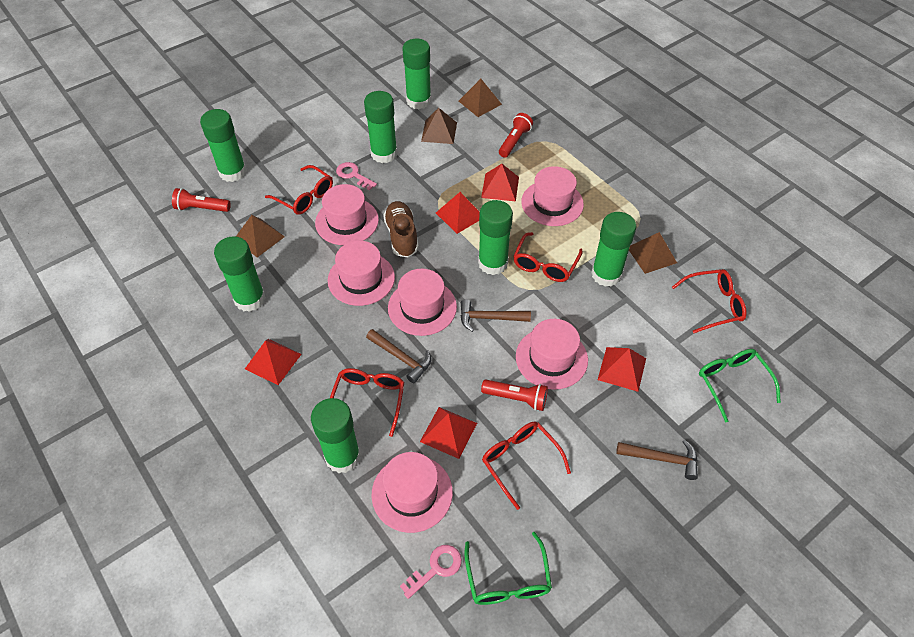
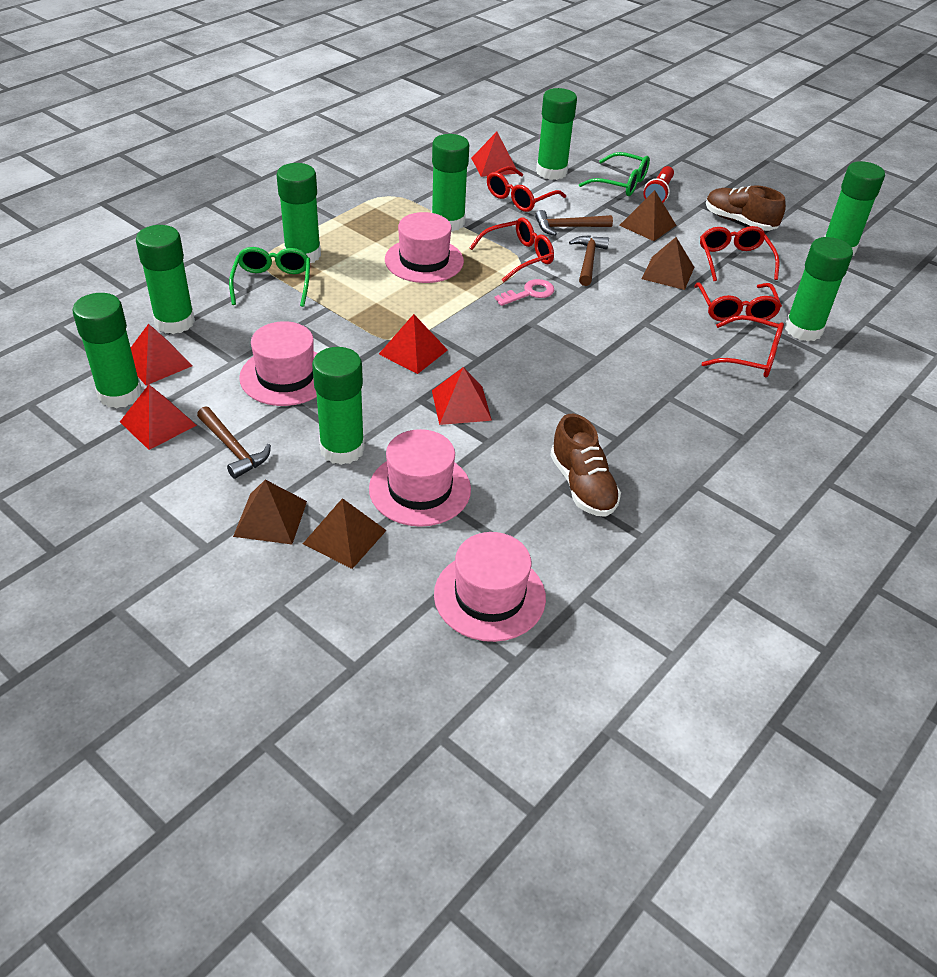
brown shoe: [383,201,419,257] = 1 -> [550,414,621,517] [706,185,786,231] = 2
green glue stick: [200,109,247,182] [214,236,266,312] [311,398,360,473] [364,91,397,163] [403,39,431,109] [478,200,513,275] [591,212,636,287] = 7 -> [73,293,142,408] [136,225,195,334] [277,163,321,263] [312,347,365,465] [432,134,469,232] [536,88,577,180] [785,237,853,342] [824,161,885,256] = 8
pink hat: [315,184,379,245] [328,241,395,306] [372,452,453,533] [388,269,457,336] [516,319,588,390] [521,166,584,226] = 6 -> [239,321,317,406] [369,429,471,527] [385,212,464,283] [434,532,546,642] = 4
pink key: [336,162,377,190] [400,545,462,599] = 2 -> [495,279,554,306] = 1
red flashlight: [172,188,231,212] [481,380,548,411] [499,113,533,157] = 3 -> [643,166,674,202] = 1

